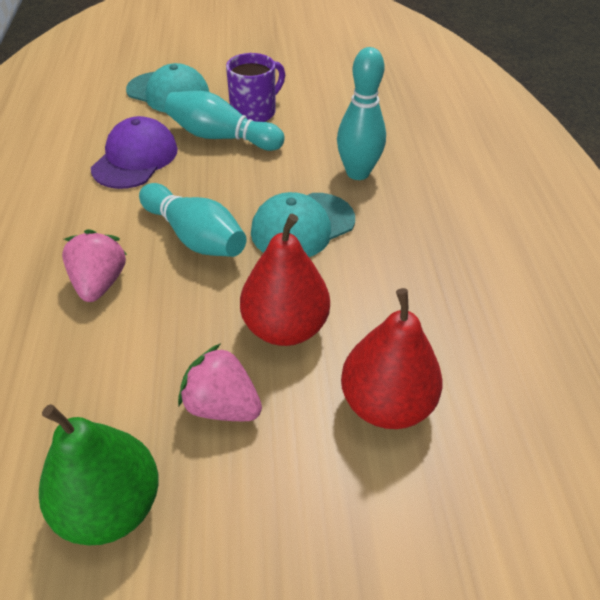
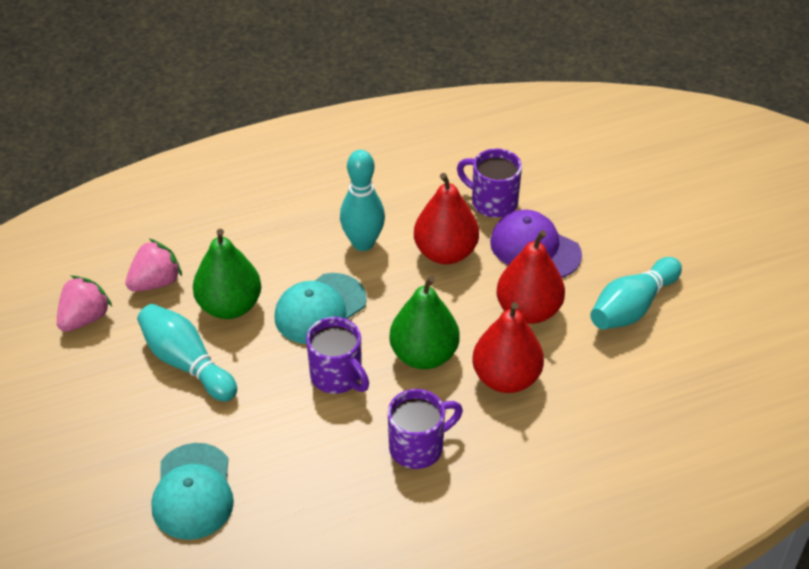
green pear: [39,404,159,545] = 1 -> [193,229,261,319] [389,276,460,369] = 2
purple mug: [226,53,285,122] = 1 -> [306,317,369,394] [388,389,463,469] [457,148,522,218] = 3
red pear: [240,214,330,346] [341,288,443,429] = 2 -> [414,173,479,264] [472,302,544,393] [497,230,565,324] = 3

